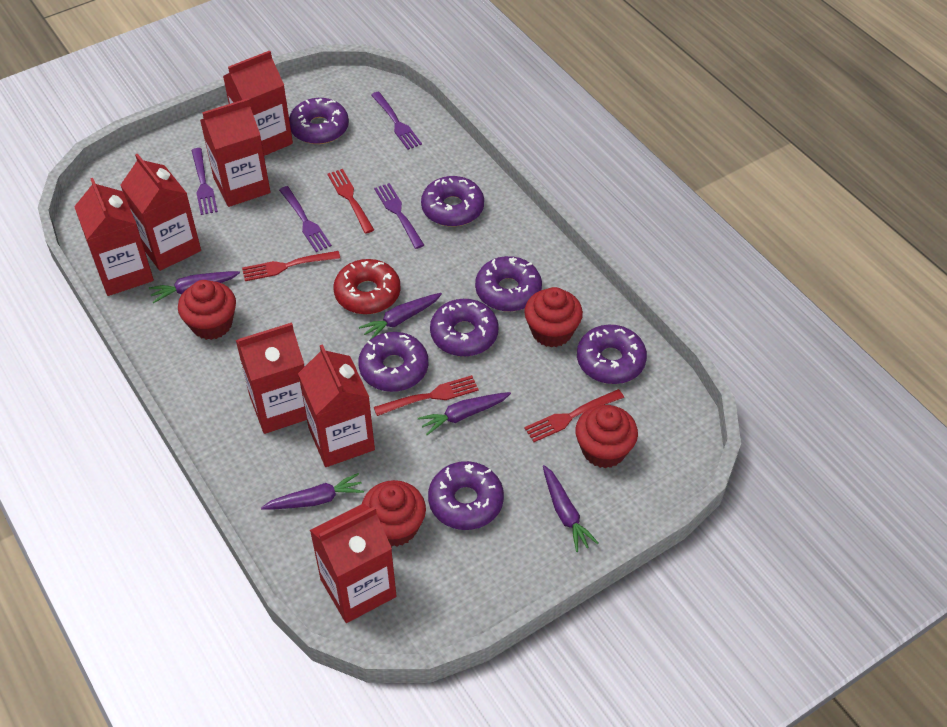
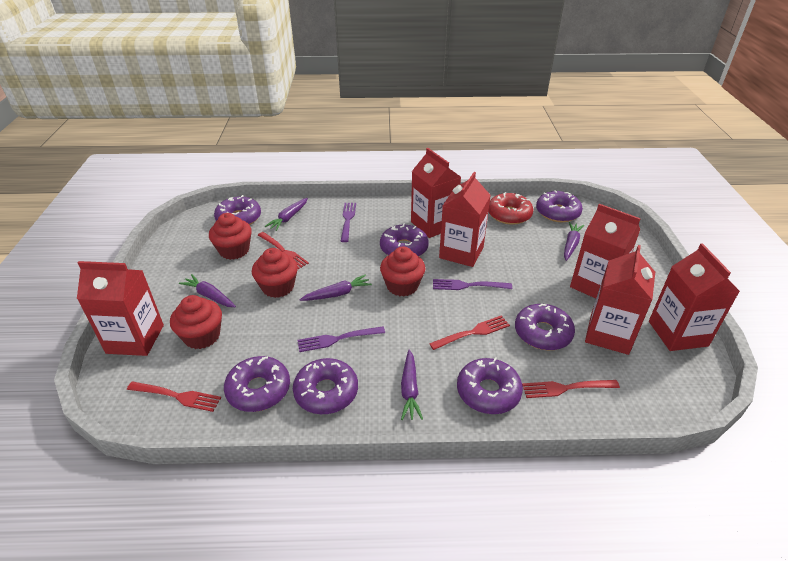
purple fork: [191,148,218,215] [279,186,332,252] [371,92,422,150] [374,183,424,249] = 4 -> [298,326,385,352] [341,203,356,242] [433,279,512,290] = 3
red carton: [74,178,154,296] [121,153,201,271] [200,98,271,207] [223,50,293,156] [236,322,307,434] [298,344,375,467] [310,503,396,623] = 7 -> [77,261,164,356] [411,148,461,238] [439,172,491,267] [570,204,641,298] [585,245,655,355] [649,243,740,351] = 6

